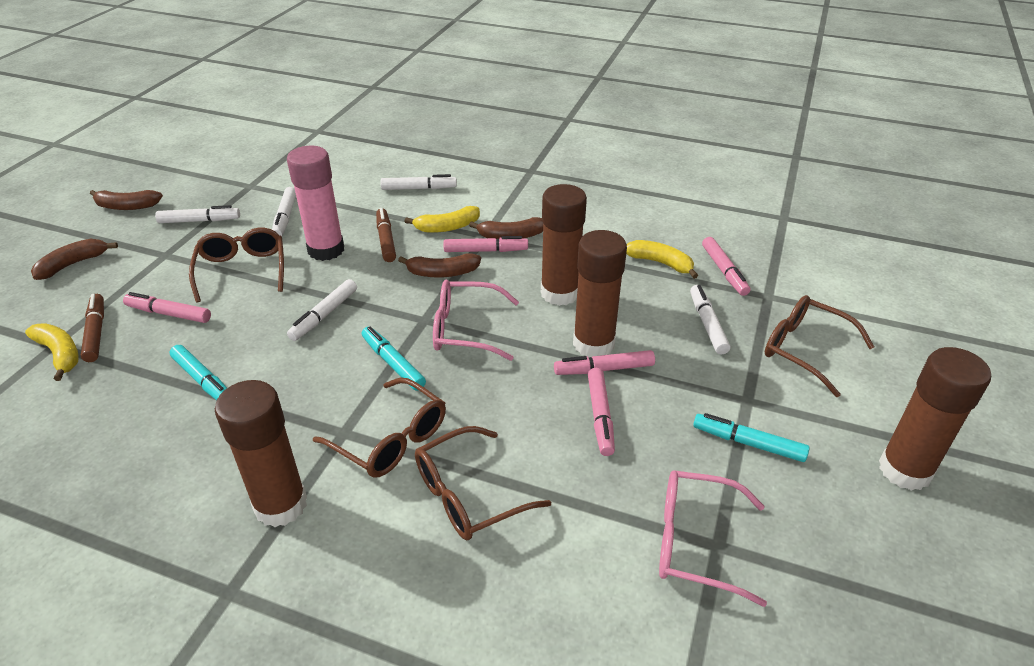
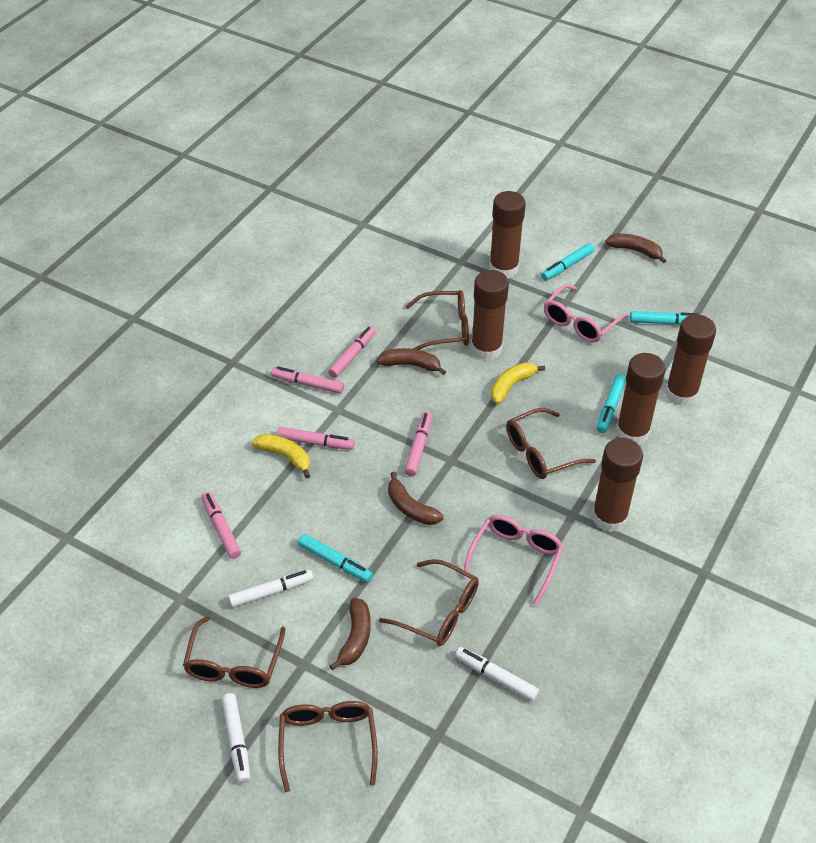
brown glasses: [189,228,284,303] [313,378,446,478] [415,426,551,540] [765,295,874,397] = 4 -> [183,616,285,688] [278,701,378,792] [379,559,479,646] [405,290,469,350] [506,408,596,479] = 5
brown glue stick: [215,380,307,527] [541,184,587,306] [573,230,627,358] [879,347,991,491] = 4 -> [471,270,509,360] [489,191,526,279] [592,438,643,532] [616,353,666,444] [665,315,716,406] = 5
brown marker: [81,294,104,362] [376,208,396,262] = 2 -> none = 0
pink glue stick: [287,146,344,261] = 1 -> none = 0
turquoise marker: [170,345,227,400] [362,327,426,391] [693,413,810,462] = 3 -> [298,534,373,582] [541,243,594,280] [597,374,626,433] [630,311,698,325] = 4
white marker: [155,205,240,223] [272,187,296,236] [287,279,357,341] [380,174,457,190] [690,285,730,354] = 5 -> [221,693,250,783] [228,570,314,608] [455,647,539,701] = 3
yellow banana: [25,324,79,381] [404,206,480,233] [626,240,698,279] = 3 -> [252,434,310,479] [491,363,545,404] = 2

